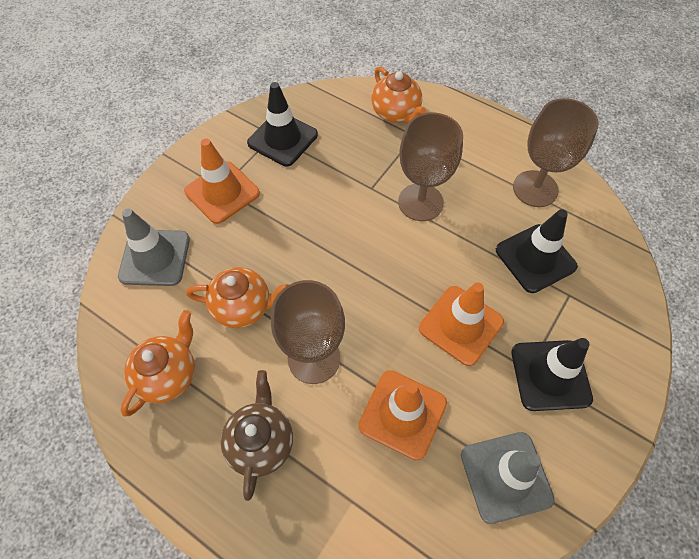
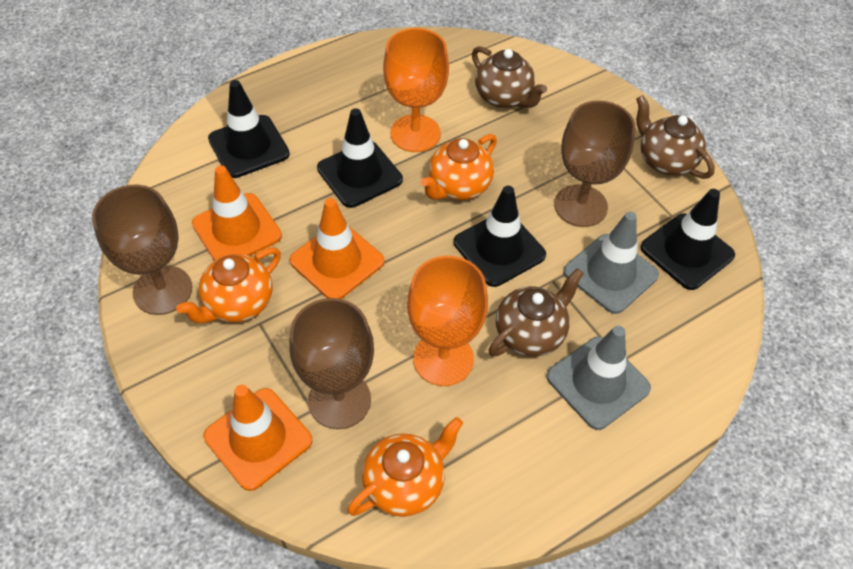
black traffic cone: [247,82,318,166] [496,209,578,293] [511,338,593,411] = 3 -> [208,80,290,178] [317,108,403,208] [454,186,546,287] [641,189,735,290] = 4
brown teapot: [221,370,293,501] = 1 -> [472,46,547,108] [489,268,584,357] [636,95,715,179] = 3
orange goblet: none = 0 -> [383,28,449,152] [407,256,488,386] = 2

